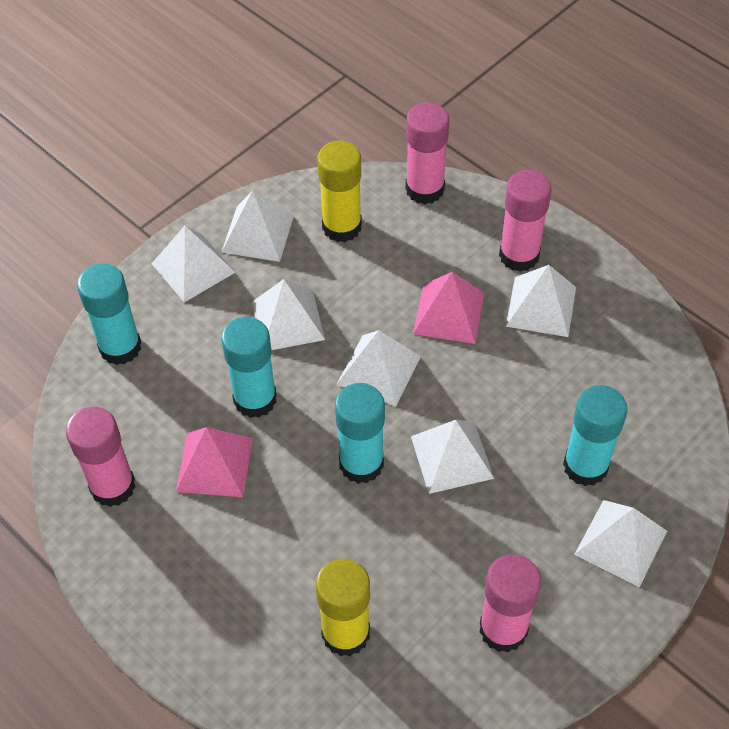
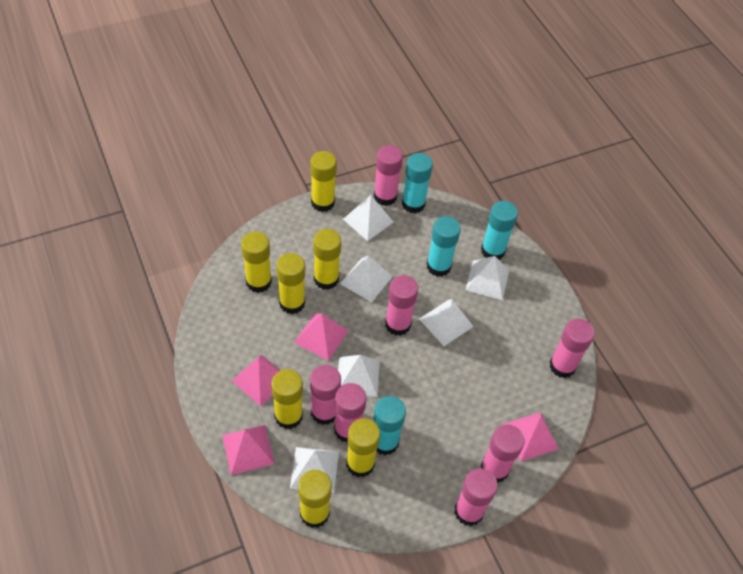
pink glue stick: [66,407,135,507] [405,103,449,204] [479,554,542,653] [499,170,552,272] = 4 -> [310,365,341,425] [334,383,367,443] [374,145,403,206] [385,275,418,336] [454,468,498,526] [481,425,525,483] [549,319,595,378] = 7
pink pyramid: [176,427,253,497] [413,272,484,344] = 2 -> [222,425,274,475] [232,354,280,407] [294,313,348,361] [503,412,559,462] = 4
white pyramid: [151,226,235,303] [221,190,294,262] [252,279,325,350] [336,330,421,406] [411,420,494,494] [506,265,576,337] [574,500,667,587] = 7 -> [290,447,339,493] [338,355,380,397] [340,256,393,302] [343,195,394,241] [419,299,474,346] [465,256,509,300] = 6
yellow glue stick: [316,559,370,657] [317,141,362,242] = 2 -> [241,231,272,293] [271,369,303,429] [277,253,305,314] [298,470,332,528] [311,151,337,212] [313,229,341,290] [346,418,380,477] = 7

